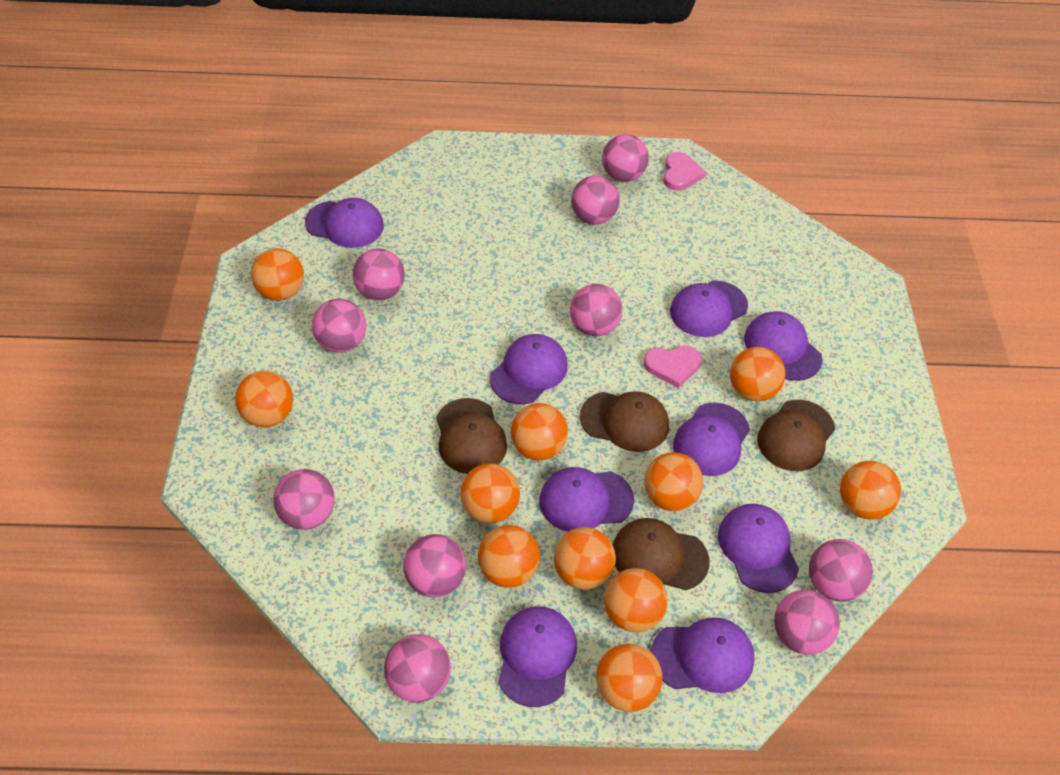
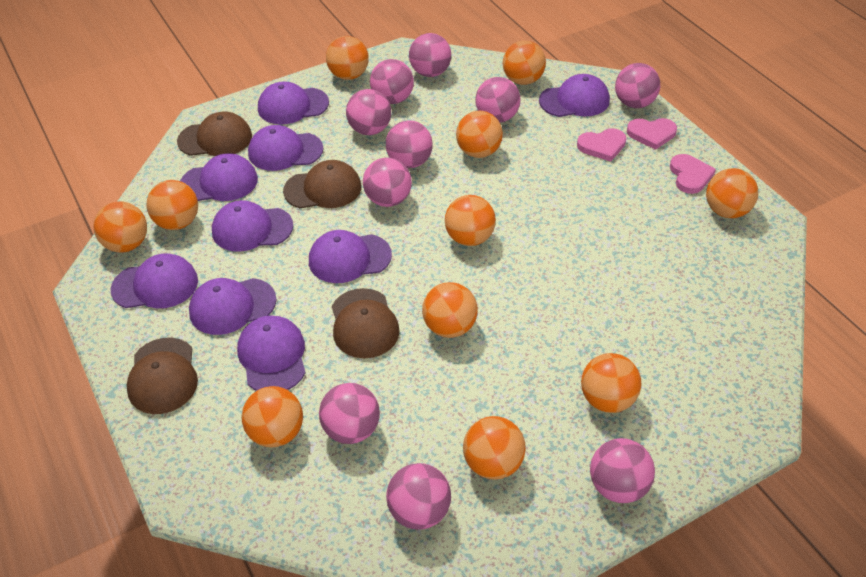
pink heart: [644,346,701,388] [663,152,706,191] = 2 -> [577,128,626,162] [627,118,677,150] [670,154,716,194] = 3

